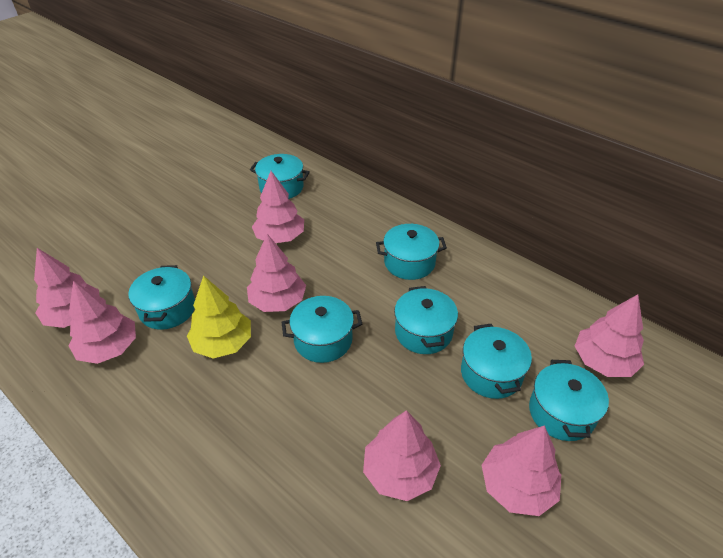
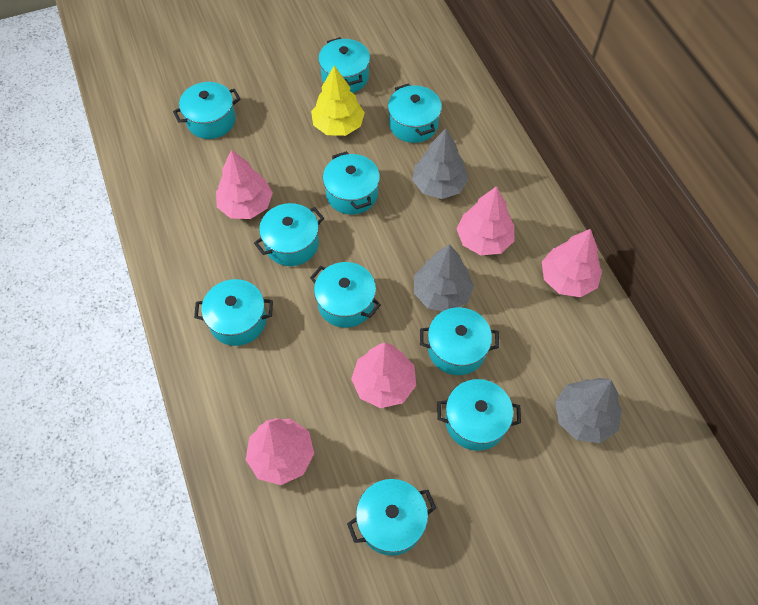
grey tree: none = 0 -> [412,128,469,199] [414,244,474,311] [555,378,622,443] = 3
pink tree: [34,248,99,328] [69,281,136,364] [247,234,306,312] [252,171,304,243] [363,410,441,501] [481,425,561,516] [575,294,644,377] = 7 -> [216,150,273,219] [246,418,314,485] [351,343,416,408] [457,186,514,255] [542,229,602,297] = 5
turquoise pot: [128,265,195,330] [250,154,310,199] [282,296,362,363] [376,224,447,280] [394,286,458,354] [461,324,532,399] [529,360,609,441] = 7 -> [173,82,241,139] [194,279,273,346] [254,203,324,266] [310,262,381,328] [318,37,370,93] [323,151,380,215] [347,479,436,556] [388,84,442,143] [420,307,499,375] [437,379,521,451] = 10

